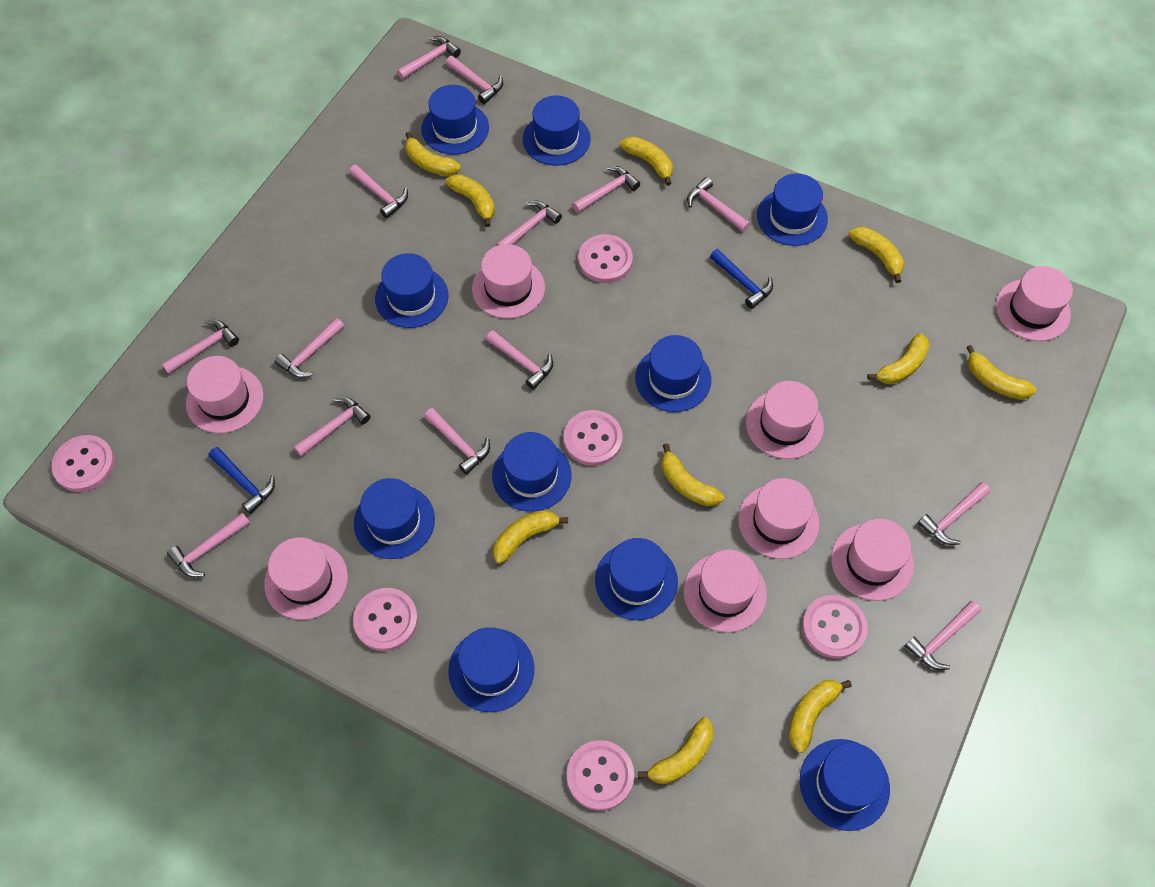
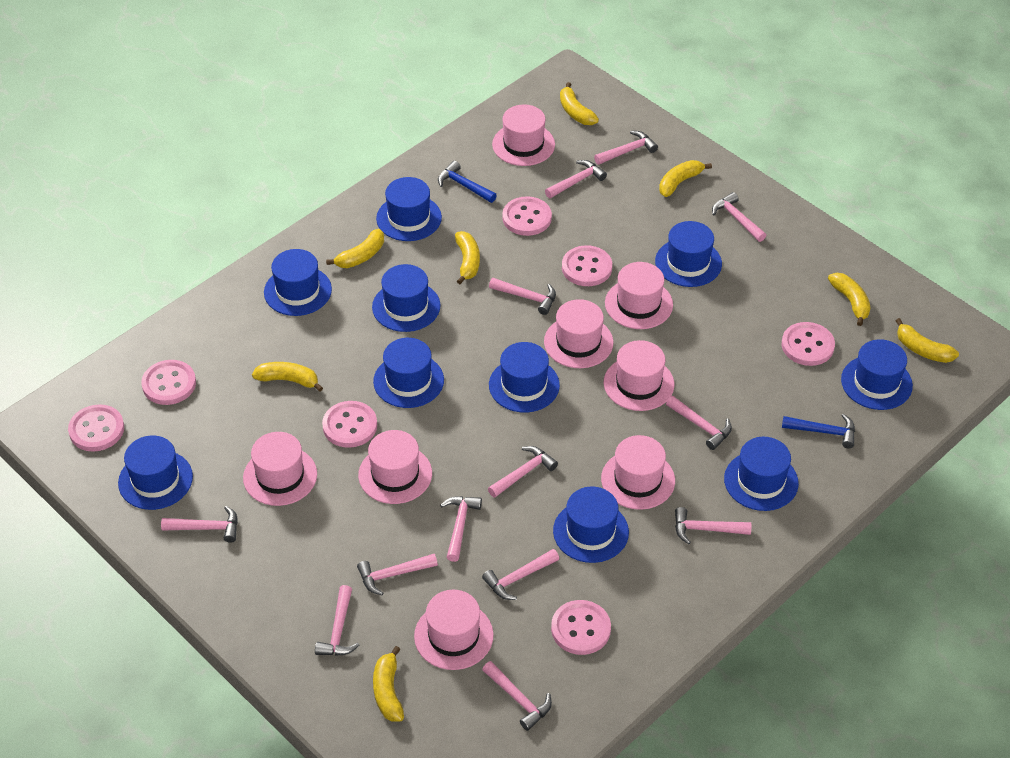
pink button: [51,435,115,492] [353,588,418,651] [563,410,623,466] [566,740,634,811] [578,234,633,283] [802,595,868,659] = 6 -> [68,404,124,452] [141,360,196,405] [322,401,377,448] [502,196,552,236] [551,600,611,655] [562,245,612,286] [782,322,835,366] = 7
pink hammer: [162,320,239,374] [167,513,250,577] [274,318,344,378] [294,397,371,457] [349,165,408,218] [397,36,461,80] [424,408,490,475] [446,56,503,104] [486,330,553,390] [496,201,562,246] [572,166,640,213] [687,177,750,232] [905,601,981,670] [918,482,990,545] = 14 -> [161,506,238,543] [315,585,359,656] [357,554,438,595] [440,496,482,562] [482,549,559,600] [482,661,552,731] [488,446,558,498] [489,278,556,315] [545,160,607,198] [594,131,658,165] [666,396,732,450] [675,507,751,544] [712,192,766,242] = 13
yellow banana: [405,132,461,176] [445,174,495,227] [493,510,568,564] [620,136,673,186] [638,717,714,784] [661,444,724,506] [789,680,852,753] [849,227,904,283] [867,333,930,384] [966,345,1036,400] = 10 -> [252,362,323,392] [326,229,384,268] [373,646,404,722] [455,231,480,284] [560,82,599,125] [659,160,712,197] [828,273,870,326] [896,318,959,363] = 8

